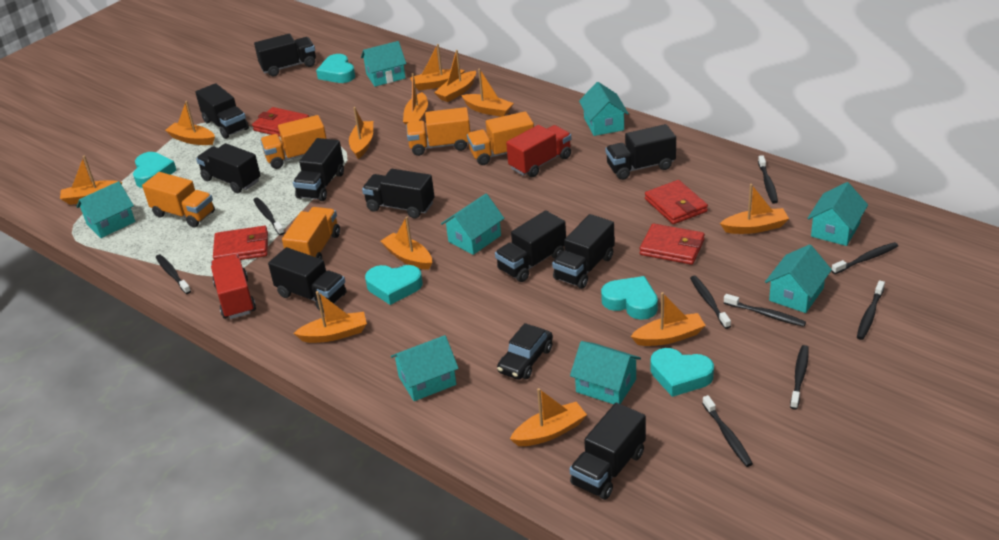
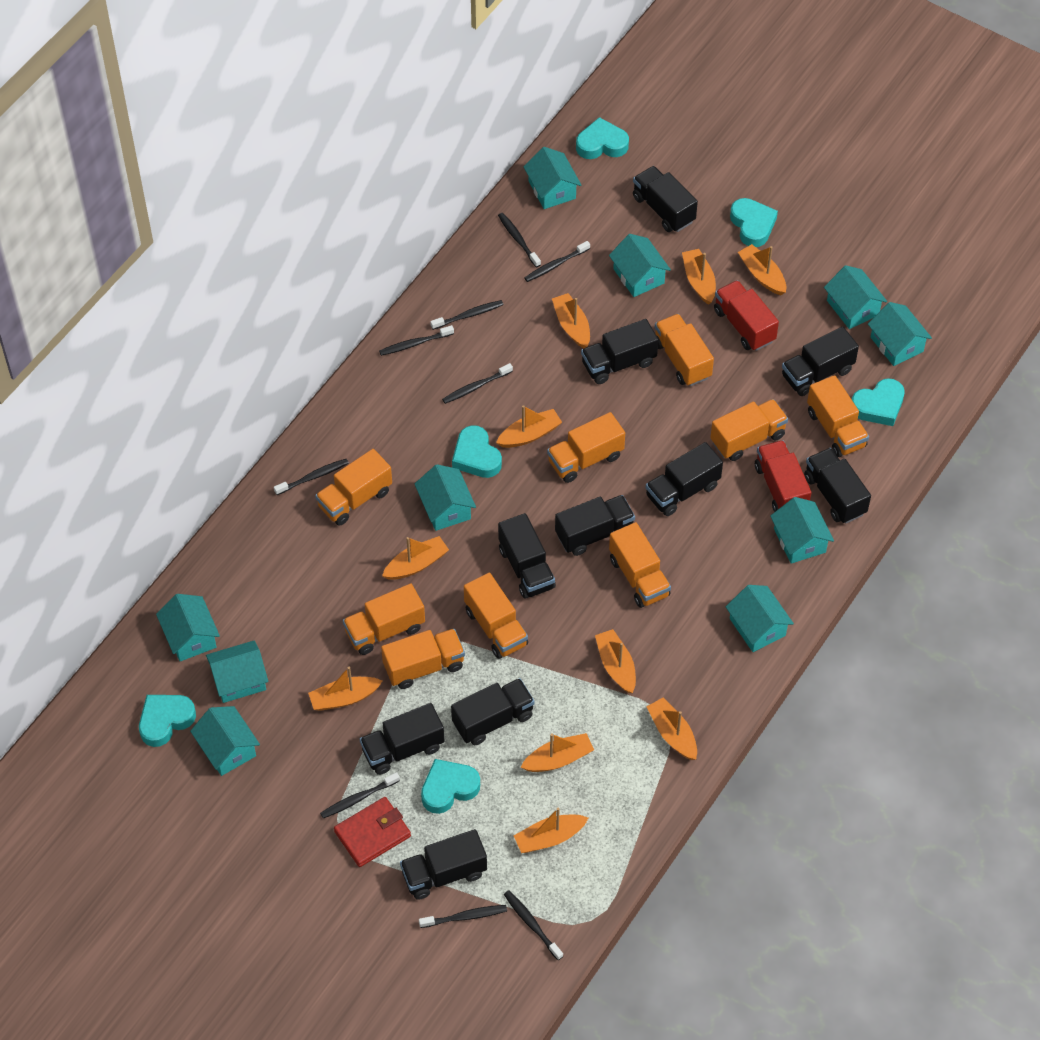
black car: [497,323,553,380] = 1 -> none = 0
orange boat: [60,156,122,205] [165,101,215,145] [293,291,367,343] [349,107,373,159] [381,217,432,270] [403,73,428,125] [410,44,465,90] [434,50,476,102] [461,69,514,117] [510,388,587,446] [630,292,706,346] [720,184,789,234] = 12 -> [308,667,382,711] [382,536,449,580] [496,405,562,448] [514,808,588,853] [520,733,594,772] [552,293,590,348] [595,629,636,693] [646,698,697,760] [682,249,716,305] [738,244,786,295] = 10
orange truck: [142,172,215,228] [260,115,327,169] [282,207,340,259] [406,107,470,156] [467,111,534,165] = 5 -> [315,449,392,526] [343,584,425,655] [381,629,465,689] [464,573,528,659] [547,412,625,483] [609,522,671,608] [655,314,714,386] [710,399,788,461] [807,375,869,457] = 9
red wallet: [213,226,268,260] [252,107,309,137] [640,223,705,265] [645,180,708,224] = 4 -> [334,797,411,867] = 1
turquoise heart: [133,152,177,188] [316,54,355,83] [365,265,423,305] [601,276,658,320] [650,348,714,397] = 5 -> [139,695,196,747] [421,759,480,814] [452,425,502,478] [576,117,629,159] [730,198,778,247] [852,378,905,426] = 6
turquoise house: [76,181,135,238] [361,41,406,87] [391,335,459,401] [441,194,504,255] [570,341,641,404] [579,82,629,136] [765,244,832,313] [807,182,868,246] = 8 -> [156,594,220,661] [190,706,260,776] [206,640,268,703] [415,464,476,531] [523,147,581,209] [609,234,671,297] [726,585,794,652] [770,497,834,564] [824,265,887,329] [868,302,932,366] = 10

